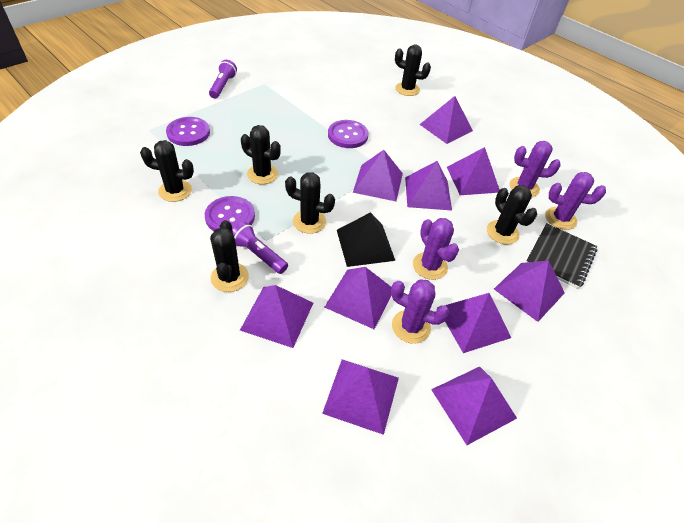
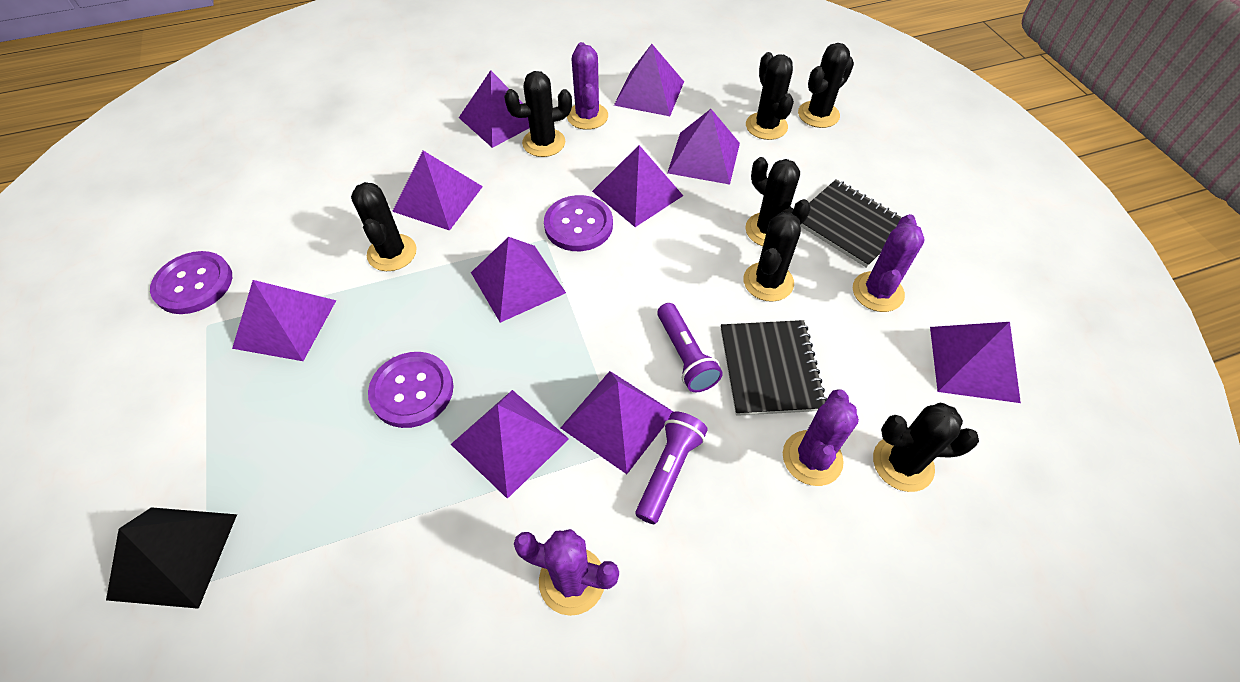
black cactus: [140,140,194,202] [210,220,249,292] [241,125,281,184] [285,172,335,234] [395,44,431,96] [487,185,537,244] = 6 -> [351,182,417,271] [504,71,572,157] [743,212,801,302] [745,157,811,246] [746,52,794,140] [798,43,854,128] [873,403,979,492] = 7
black notebook: [526,223,597,289] = 1 -> [721,320,827,416] [800,180,902,268] = 2

